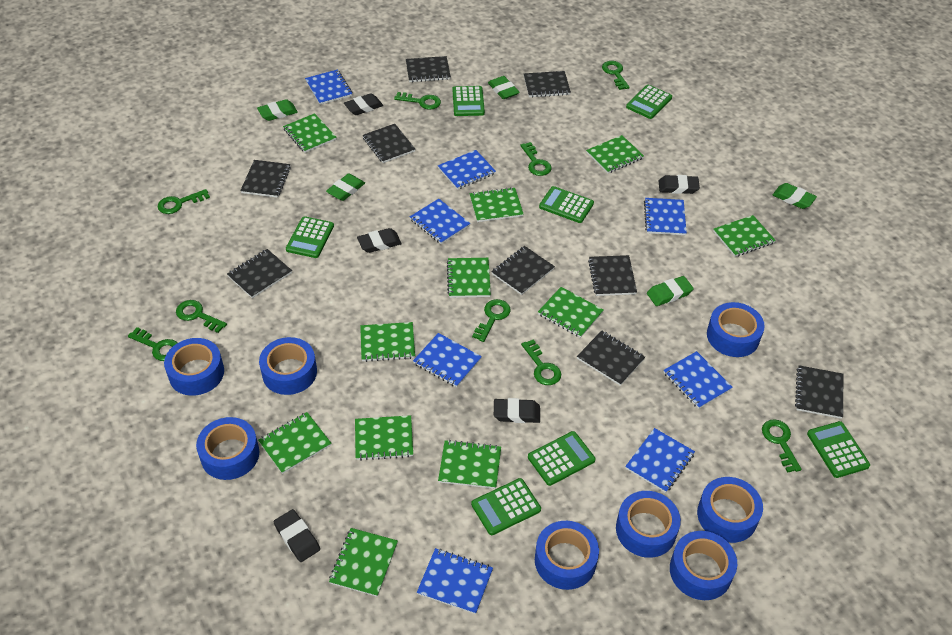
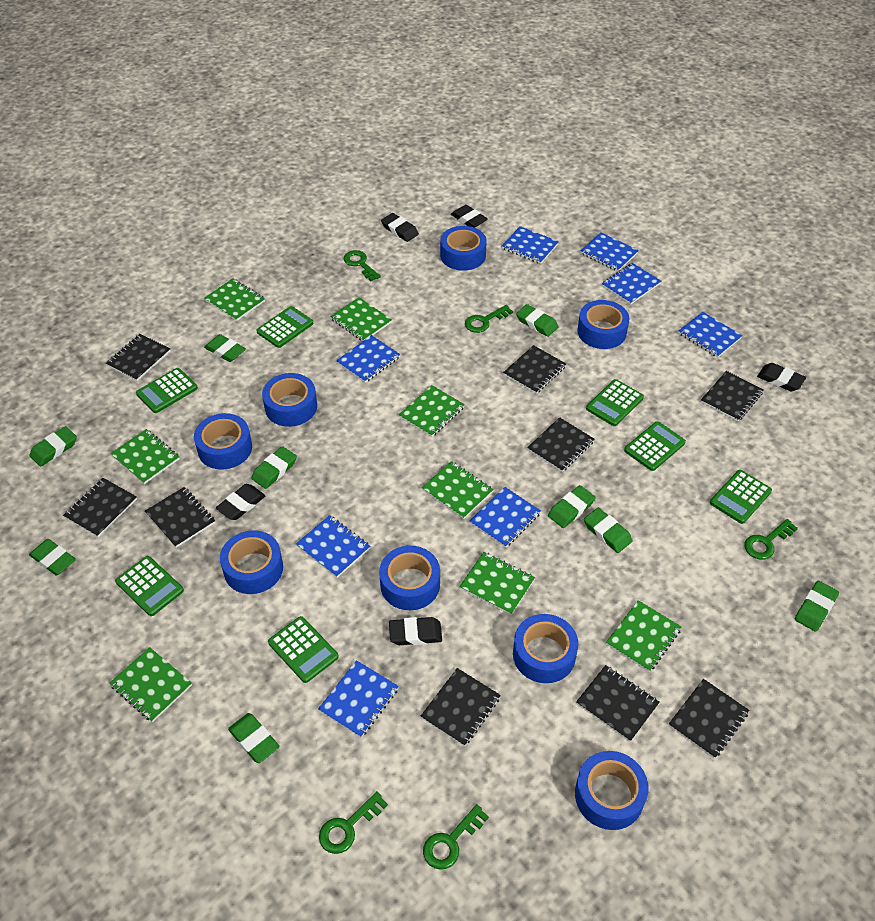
green eraser: [257,99,298,121] [326,174,365,201] [488,76,520,99] [647,276,694,306] [773,183,817,209] = 5 -> [29,426,77,467] [29,539,76,576] [204,334,246,362] [228,713,279,763] [251,446,297,489] [516,304,559,337] [548,485,596,528] [584,508,632,553] [795,581,839,632] = 9
green key: [128,327,177,361] [158,189,210,214] [176,300,227,333] [394,92,441,110] [472,299,510,342] [520,142,552,176] [521,340,561,385] [602,61,630,90] [762,419,802,473] = 9 -> [319,792,388,854] [344,250,381,281] [423,804,489,870] [465,305,513,333] [744,519,798,560] = 5
green notebook: [258,412,331,474] [283,113,337,153] [329,528,398,597] [355,415,413,460] [360,322,415,362] [438,440,501,489] [447,258,491,298] [470,187,523,222] [538,287,603,338] [586,135,644,173] [713,215,776,257] = 11 -> [110,429,180,484] [110,647,192,722] [204,279,265,321] [330,297,392,341] [399,385,465,437] [422,461,493,519] [459,552,535,615] [606,600,681,672] = 8

